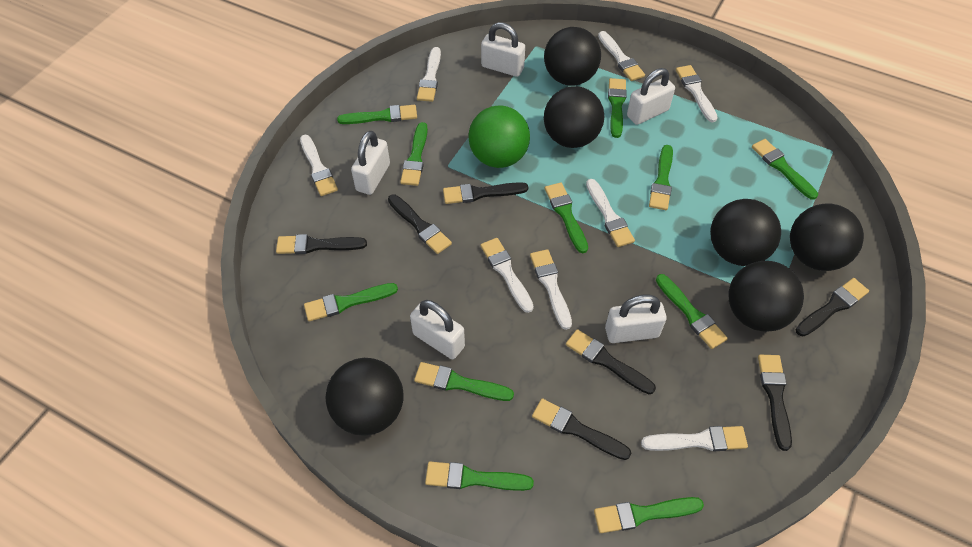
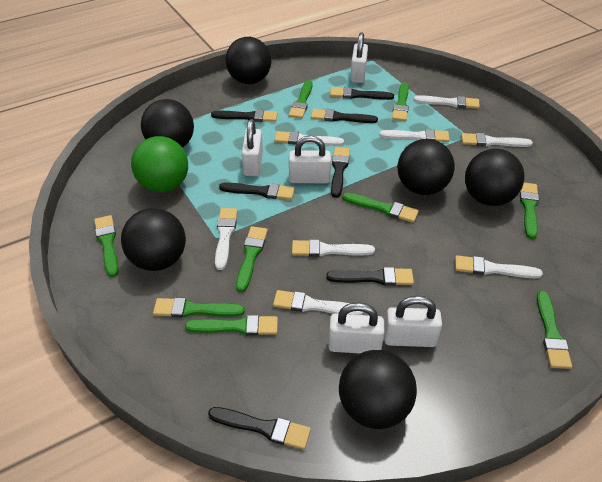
green brush: [304,283,398,321] [337,105,417,124] [400,122,428,186] [414,362,514,401] [425,462,534,491] [545,182,588,253] [594,497,704,533] [608,78,627,138] [649,145,673,210] [656,274,728,349] [752,139,818,200] = 11 -> [94,215,119,277] [153,298,245,318] [185,315,278,336] [236,227,268,292] [289,80,313,119] [342,193,419,223] [392,82,409,121] [520,183,539,239] [537,291,572,369] = 9

